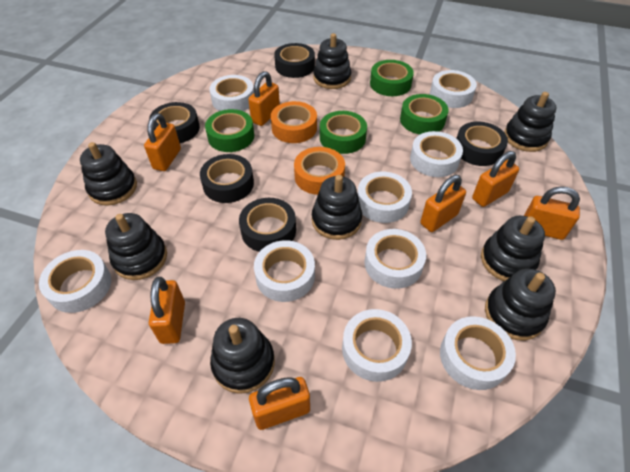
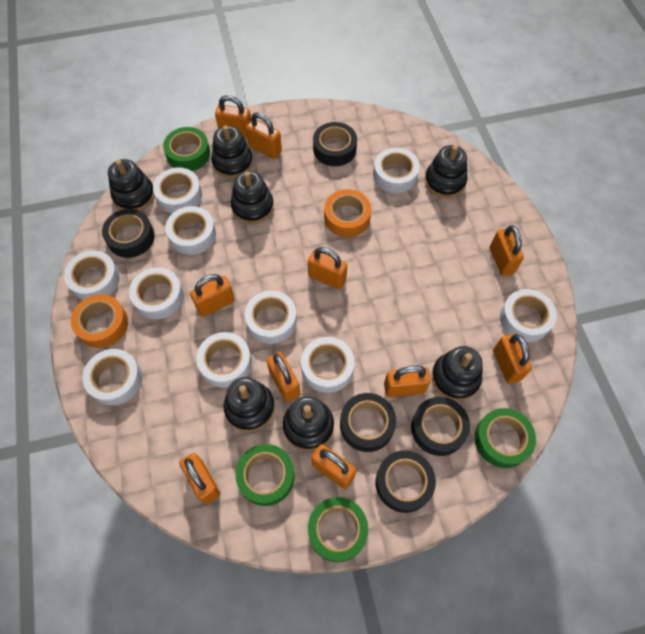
black stacking toy: [80,142,137,205] [105,213,167,280] [210,318,275,394] [312,175,362,240] [313,33,351,89] [481,216,545,281] [485,269,556,340] [504,92,556,152] = 8 -> [108,159,155,211] [211,125,253,179] [223,377,275,432] [231,171,274,224] [283,396,334,451] [425,145,467,198] [431,346,483,401] = 7
orange padlock: [144,113,181,171] [149,277,185,344] [248,71,280,126] [249,377,310,430] [420,175,466,232] [472,151,519,207] [524,186,580,240] = 7 -> [179,453,220,504] [190,274,235,317] [215,95,251,138] [246,112,282,159] [266,352,300,402] [308,247,347,289] [311,444,356,489] [384,366,431,397] [490,225,524,276] [493,333,532,384] = 10
white tape: [39,250,111,313] [209,75,254,111] [254,240,315,302] [342,309,412,382] [357,172,412,223] [364,229,426,289] [410,131,463,177] [430,70,477,108] [440,316,516,390] = 9 -> [64,250,120,300] [83,349,142,405] [129,267,184,319] [153,167,202,214] [165,206,216,255] [196,332,252,388] [245,290,297,344] [301,337,355,393] [373,148,420,193] [500,289,557,342] = 10

